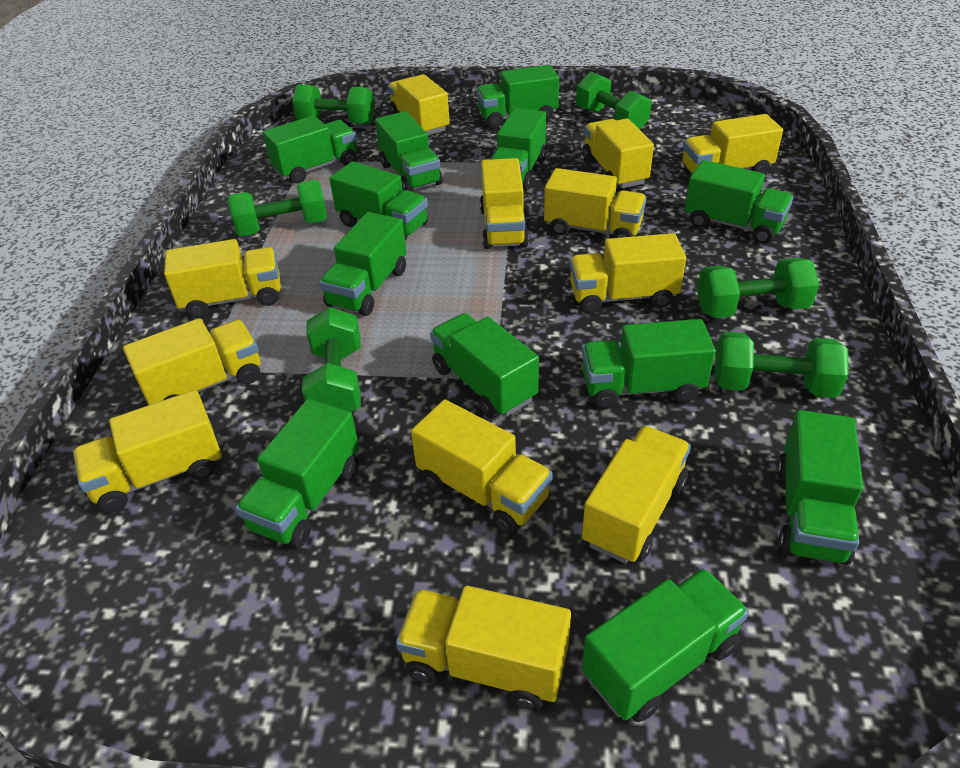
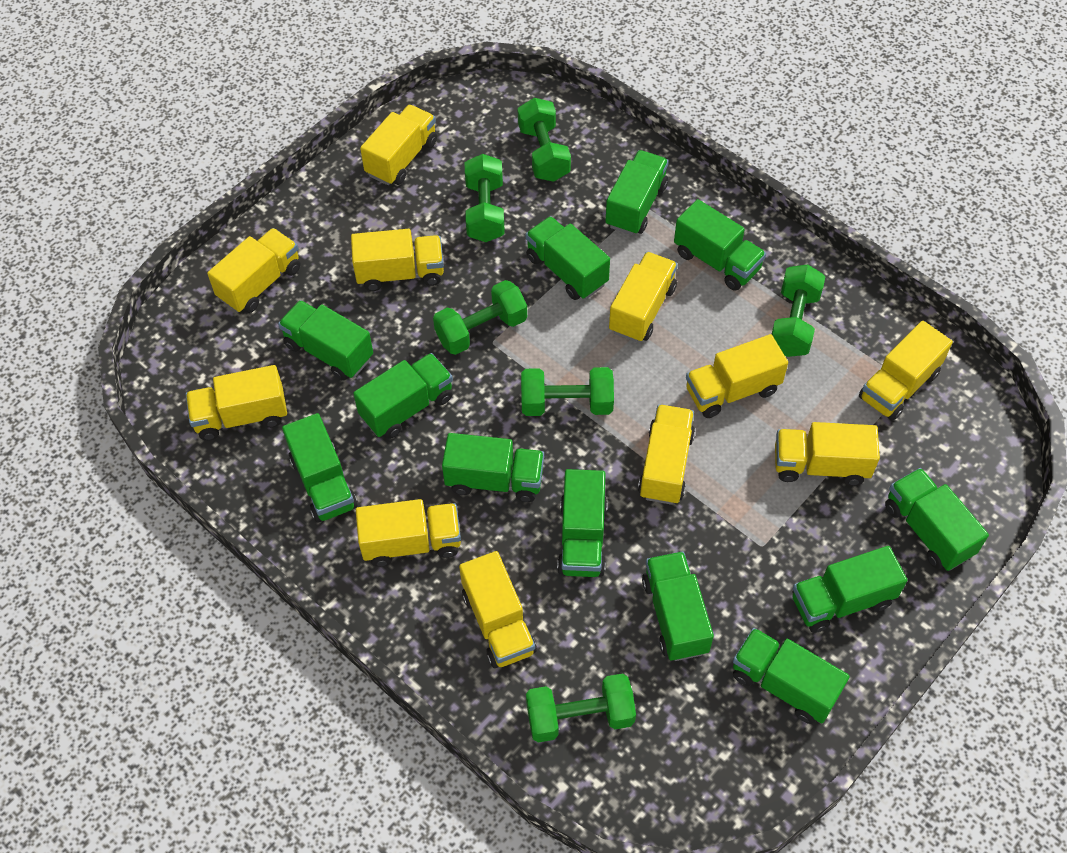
yellow truck: [73,390,222,513] [123,318,261,405] [164,239,281,318] [388,74,450,135] [396,586,571,710] [411,399,553,534] [480,158,529,249] [544,168,647,238] [570,233,686,314] [582,118,654,188] [582,426,691,564] [683,114,783,174] = 12 -> [186,365,287,441] [207,228,300,313] [351,229,444,291] [356,499,461,567] [360,105,437,185] [459,551,537,668] [609,252,678,342] [638,404,695,505] [686,334,788,418] [775,422,880,486] [859,321,953,421] = 11

